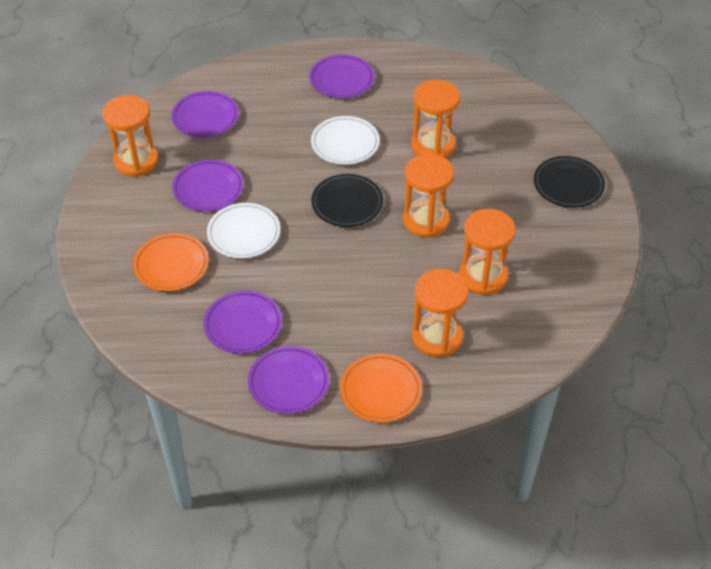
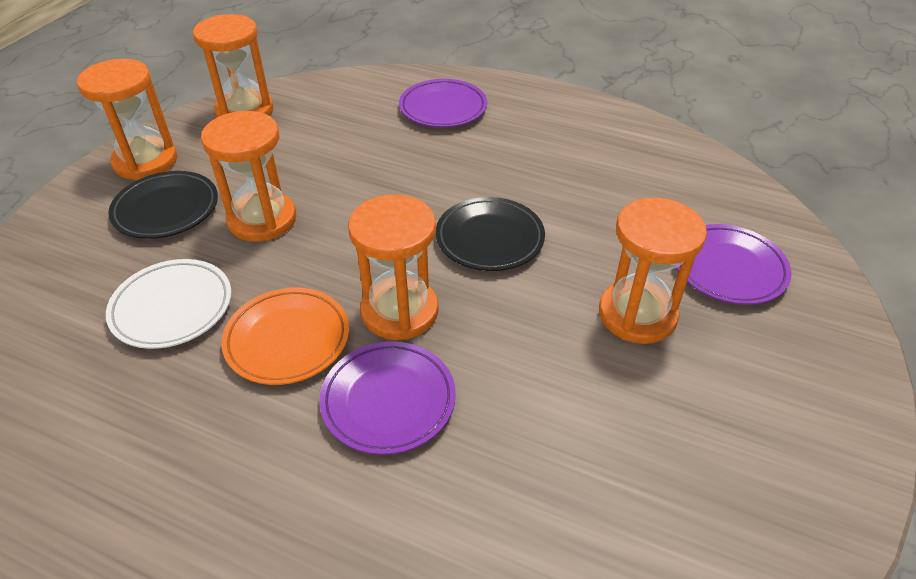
orange plate: [133,233,209,291] [340,354,422,423] = 2 -> [221,288,349,385] = 1
purple plate: [171,91,239,138] [172,159,244,212] [204,290,282,354] [248,346,329,414] [309,54,375,98] = 5 -> [319,342,456,455] [399,79,487,128] [676,224,792,305] = 3
white plate: [207,203,280,258] [311,116,379,165] = 2 -> [106,259,231,349] = 1

